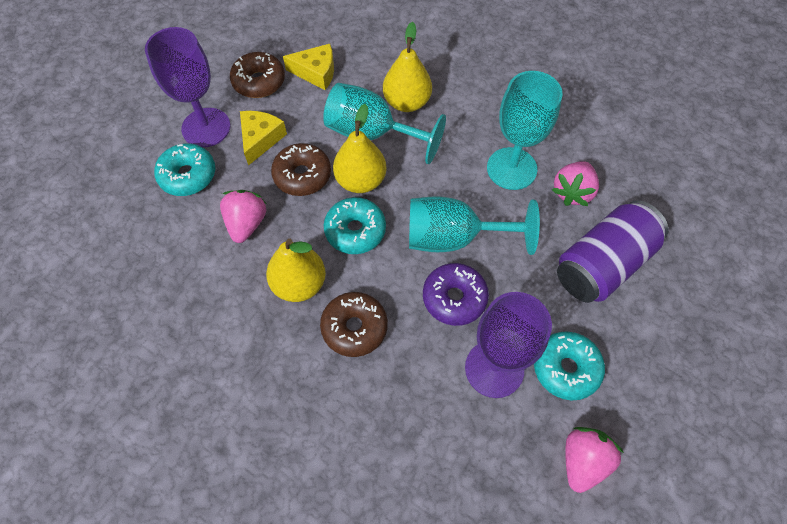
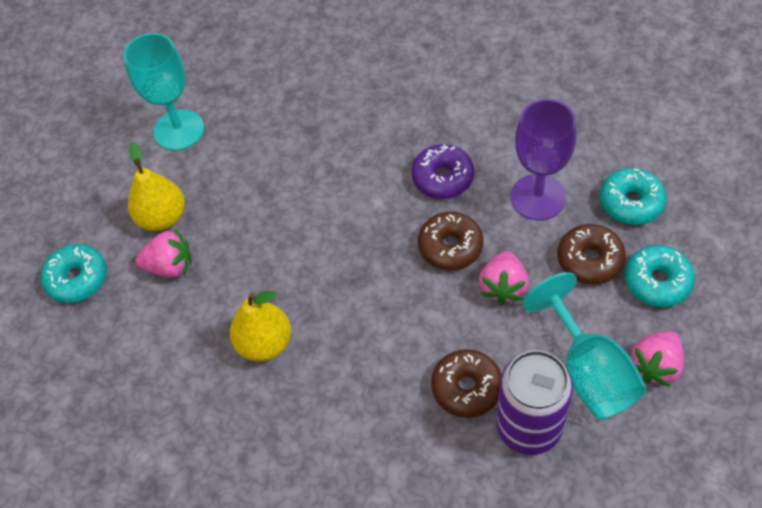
purple goblet: [145,27,231,147] [465,292,552,398] = 2 -> [511,99,576,220] = 1
turquoise goblet: [323,83,446,164] [409,197,540,255] [487,71,563,190] = 3 -> [124,33,204,150] [523,272,647,419] = 2
yellow cheese: [240,111,287,166] [283,44,334,90] = 2 -> none = 0
yellow pear: [266,239,326,302] [333,104,387,193] [383,22,432,112] = 3 -> [128,142,185,231] [230,291,291,362] = 2

